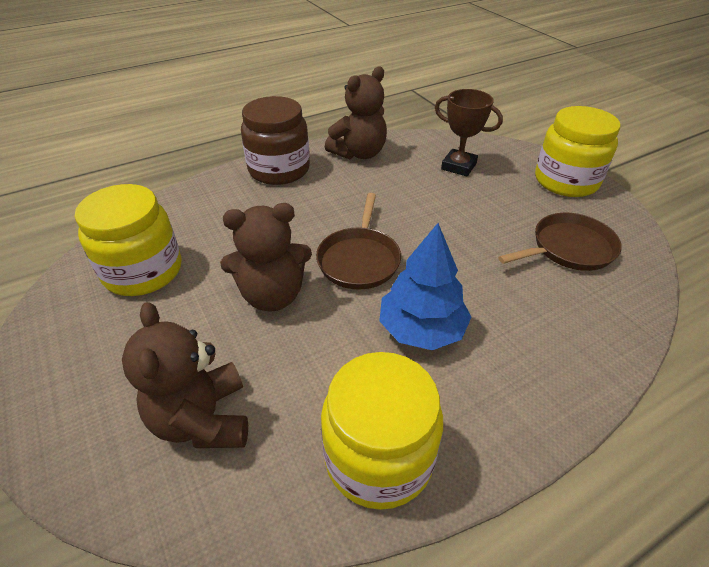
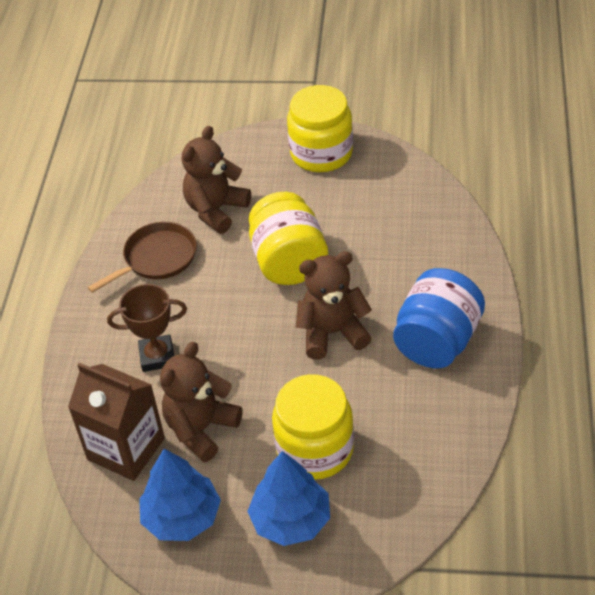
blue jar: none = 0 -> [393,268,485,368] = 1
blue tree: [379,223,471,350] = 1 -> [139,448,221,541] [247,451,330,546] = 2
brown carton: none = 0 -> [68,363,165,481] = 1
brown jar: [241,96,310,185] = 1 -> none = 0
brown pan: [316,193,401,290] [498,213,622,271] = 2 -> [88,222,197,293] = 1

